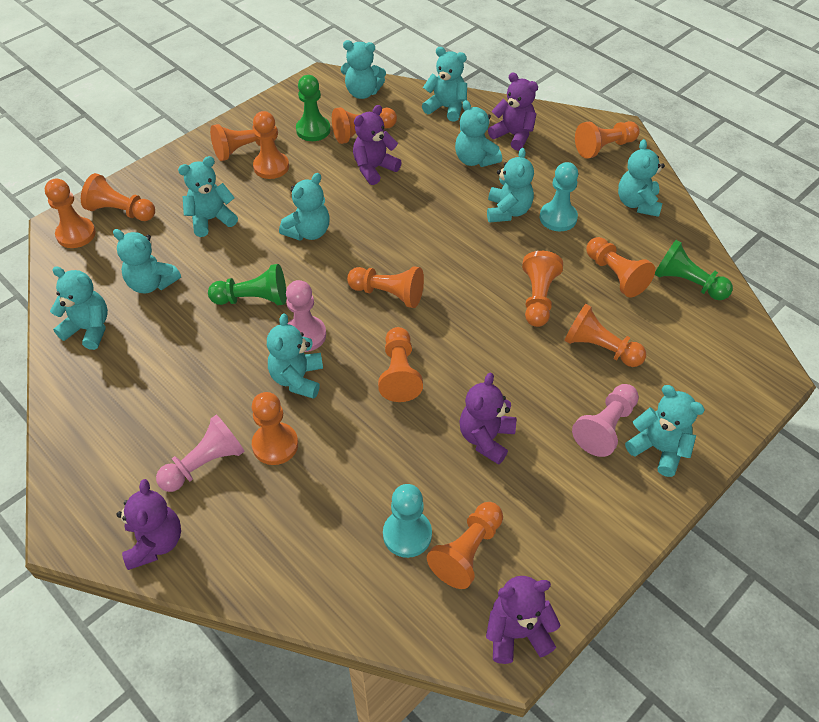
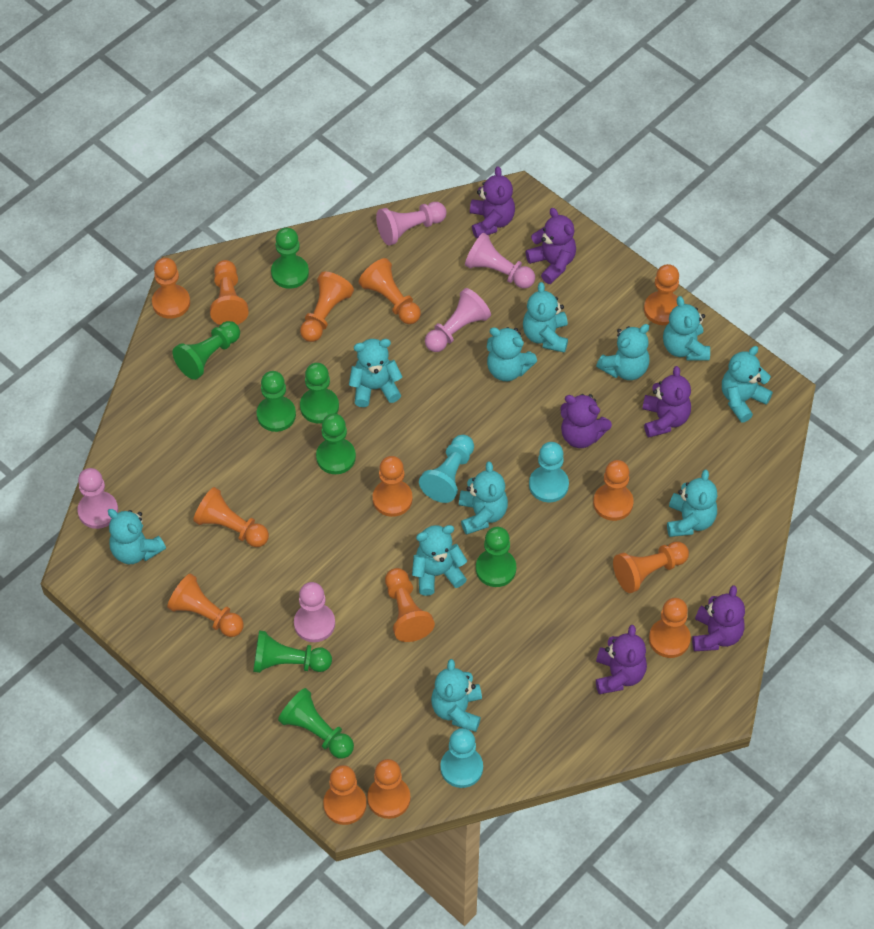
green pawn: [208,264,286,305] [296,75,331,141] [655,240,733,300] = 3 -> [173,321,240,380] [253,630,332,673] [257,371,296,432] [271,228,309,289] [278,688,354,759] [300,363,339,424] [316,414,356,474] [476,527,516,587] = 8
orange pawn: [45,179,96,248] [81,173,155,221] [210,124,278,161] [252,392,298,465] [253,111,289,179] [332,107,397,144] [347,266,424,308] [378,327,423,402] [427,502,503,589] [522,251,563,327] [564,304,646,367] [575,121,640,159] [586,237,655,297] = 13 -> [152,258,190,319] [167,574,244,637] [193,487,269,547] [210,260,249,325] [300,272,354,342] [323,765,367,825] [359,258,421,324] [367,759,410,819] [373,456,413,517] [385,568,435,642] [593,460,634,521] [613,541,689,593] [644,264,679,325] [649,598,691,658] = 14
pink pawn: [156,415,245,492] [286,280,326,352] [572,384,639,457] = 3 -> [77,468,118,529] [294,582,335,642] [376,202,447,246] [425,288,491,352] [465,233,535,289] = 5
purple teddy bear: [116,479,181,570] [353,105,402,185] [459,373,516,465] [486,576,560,664] [488,72,538,151] = 5 -> [470,166,515,238] [525,208,576,284] [561,394,612,448] [596,625,647,694] [642,366,691,437] [692,585,745,651] = 6
turquoise pawn: [383,484,432,558] [540,162,578,231] = 2 -> [419,435,474,503] [440,728,483,788] [529,442,569,502] = 3

